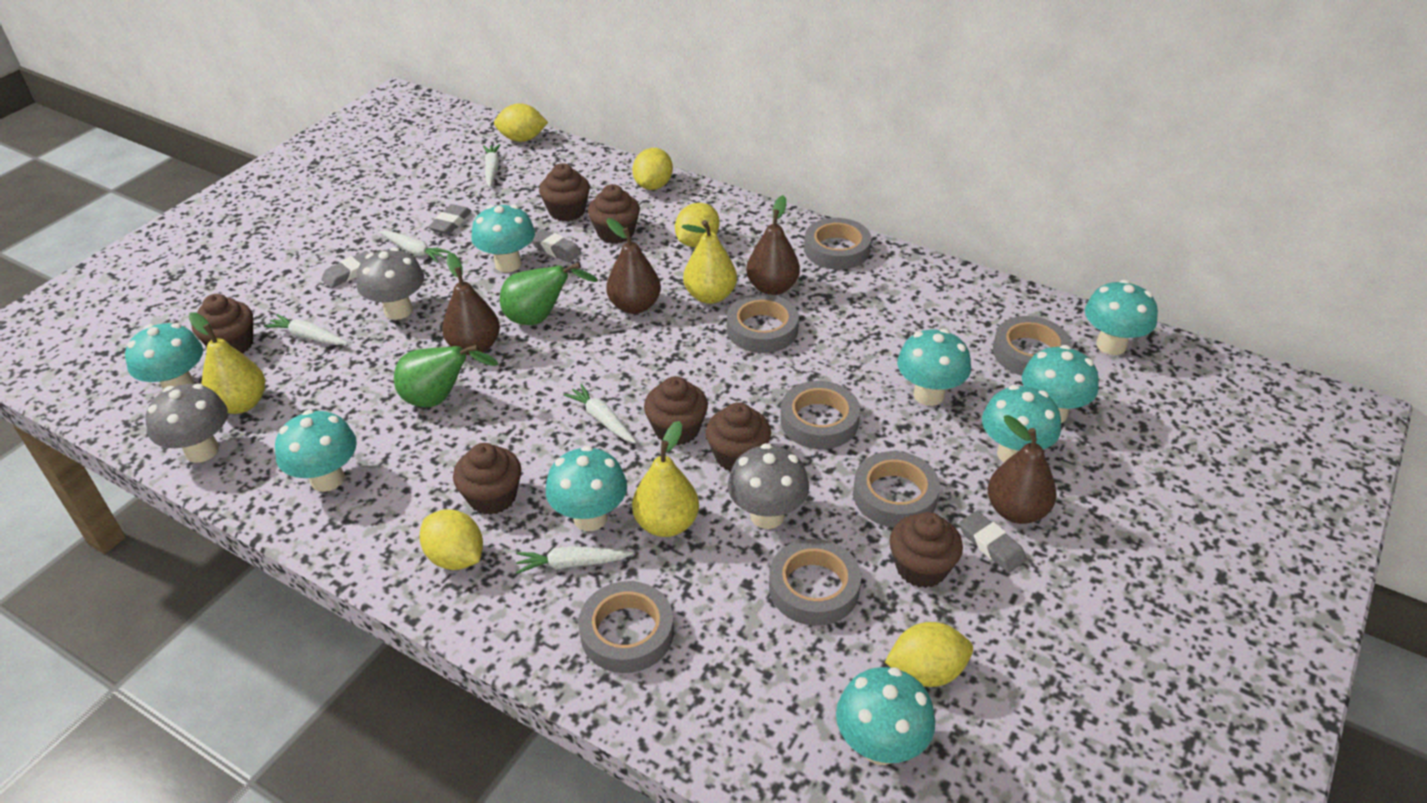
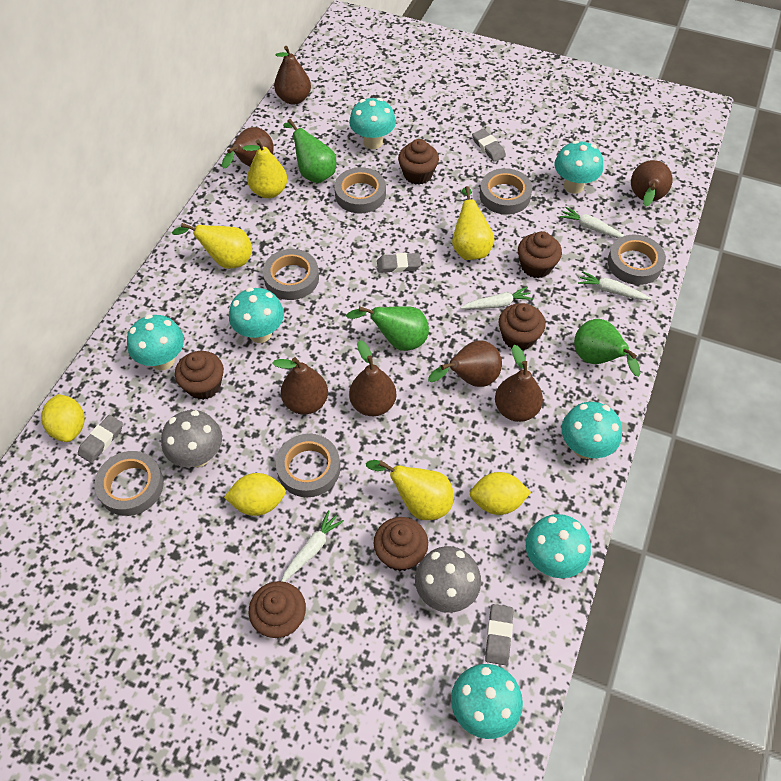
brown cupcake: [192,294,253,354] [453,443,521,515] [539,163,590,222] [588,184,640,244] [644,376,708,446] [706,402,771,472] [889,512,963,588] = 7 -> [175,351,224,400] [249,581,306,638] [374,517,428,571] [398,139,439,185] [499,303,545,350] [518,231,562,278] = 6
brown pear: [442,252,500,355] [606,218,661,314] [746,195,800,295] [988,415,1057,524] = 4 -> [222,127,274,169] [272,357,328,415] [274,46,311,105] [349,340,396,416] [428,341,502,387] [495,345,543,422] [631,160,673,207] = 7
green pear: [394,345,498,407] [500,263,598,325] = 2 -> [283,119,336,183] [346,306,429,351] [574,319,640,377] = 3
grey mushroom: [146,384,228,463] [356,247,424,320] [728,443,809,529] = 3 -> [161,410,222,467] [415,546,481,613] = 2
grey tape: [579,581,674,673] [727,294,799,353] [769,539,861,626] [780,381,860,449] [804,218,871,270] [853,451,940,527] [993,316,1071,376] = 7 -> [95,451,164,516] [263,249,319,300] [276,434,340,497] [334,167,386,214] [480,168,532,215] [608,234,666,285] = 6
turquoise mushroom: [125,323,203,390] [275,410,357,492] [471,205,535,272] [546,446,627,531] [836,667,935,765] [897,329,971,406] [982,385,1061,462] [1022,345,1099,423] [1085,280,1158,355] = 9 -> [127,314,184,370] [229,287,284,343] [349,98,396,149] [451,664,523,739] [526,514,591,578] [554,140,603,194] [561,402,622,459] = 7
white carrot: [264,314,348,345] [379,231,450,263] [483,144,501,187] [516,546,633,574] [564,384,636,443] = 5 -> [281,510,344,582] [460,287,533,309] [560,207,625,238] [578,271,652,300] = 4
yellow lemon: [420,510,483,570] [494,103,548,142] [632,148,673,190] [675,203,720,247] [885,622,973,687] = 5 -> [41,394,84,442] [224,473,286,516] [470,472,531,515] = 3
yellow pear: [188,312,265,414] [632,421,699,537] [682,220,737,304] = 3 -> [172,223,252,269] [243,140,287,198] [366,460,454,520] [452,186,495,260] = 4

